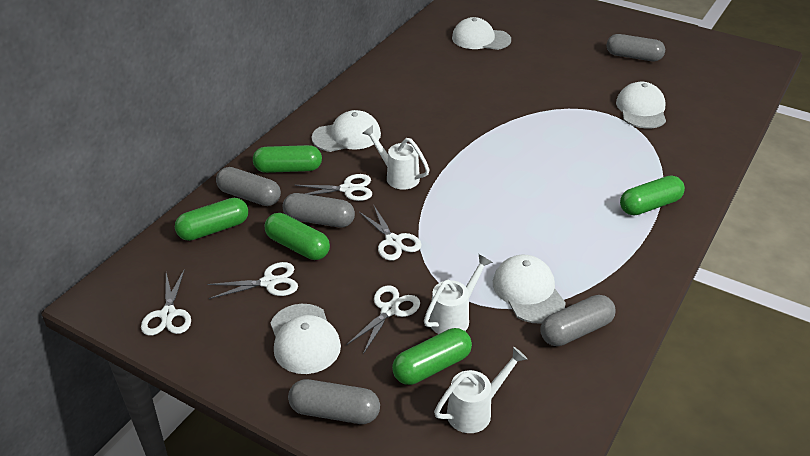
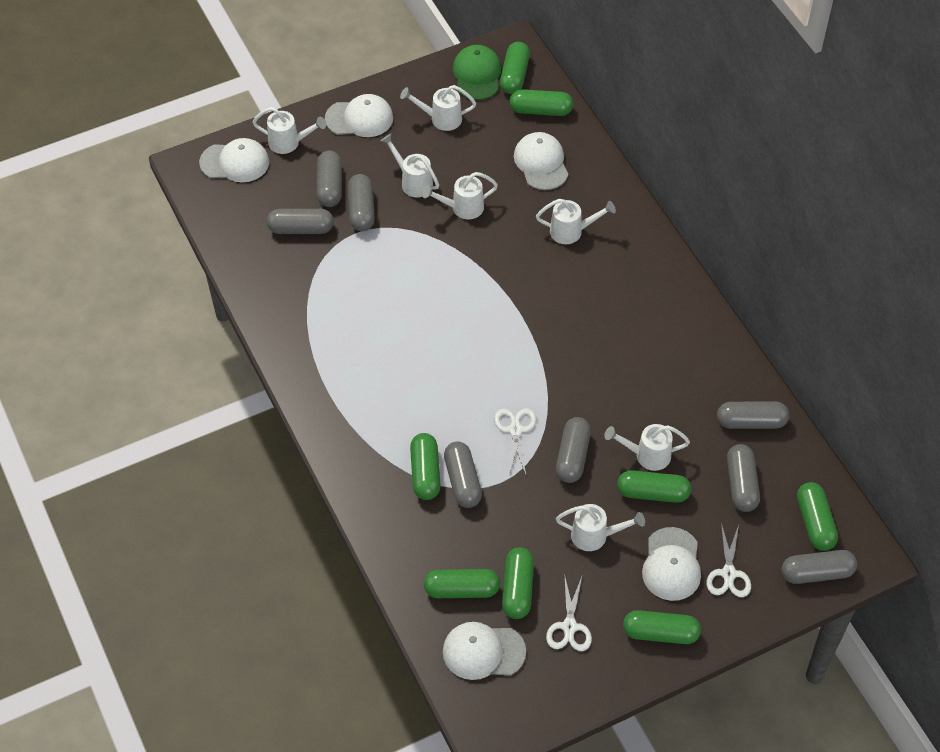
green cap: none = 0 -> [453,45,501,100] = 1
green capsule: [175,198,248,241] [253,145,322,173] [265,213,330,260] [392,328,472,385] [620,175,685,215] = 5 -> [410,433,441,500] [424,569,500,598] [500,42,530,94] [502,548,534,619] [510,89,573,116] [617,470,691,503] [623,610,701,644] [797,482,838,551] = 8
grey capsule: [216,167,281,206] [282,193,355,228] [288,379,380,424] [540,295,616,346] [607,34,665,61] = 5 -> [267,209,334,234] [317,150,342,207] [348,174,375,231] [444,441,482,508] [556,417,591,483] [717,402,789,429] [727,444,760,512] [782,550,857,584] = 8
white scissors: [141,269,191,336] [207,262,298,299] [294,174,372,201] [346,285,420,354] [359,206,422,261] = 5 -> [494,408,536,475] [546,574,592,651] [707,523,751,597] = 3
white watering can: [362,125,430,190] [424,254,493,334] [434,347,527,433] = 3 -> [252,107,326,154] [381,134,439,197] [400,85,476,131] [422,172,498,219] [536,199,616,244] [556,504,645,551] [604,424,690,471] = 7

